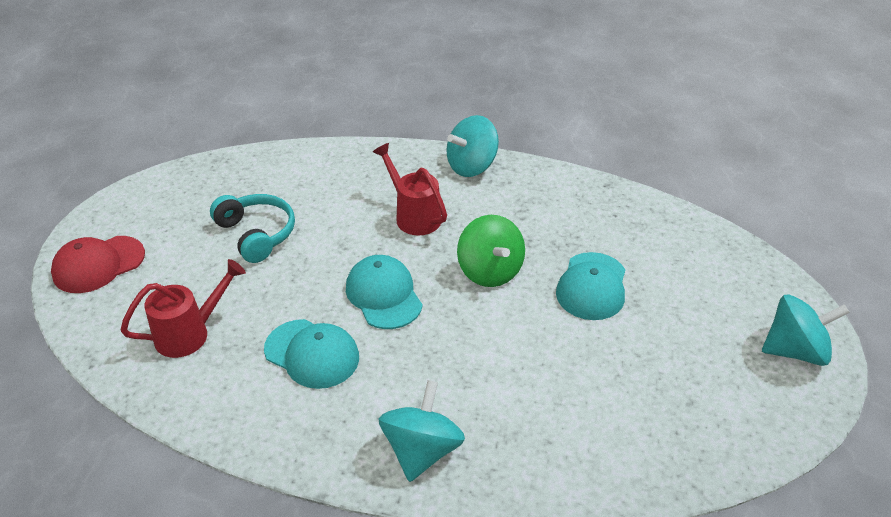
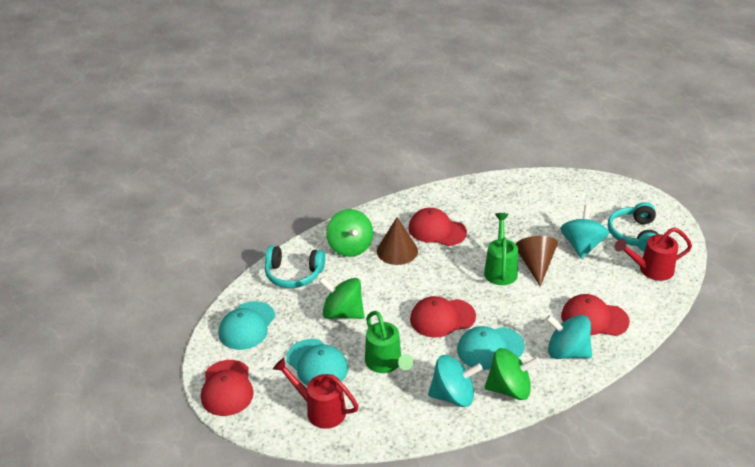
brown cone: none = 0 -> [377,217,418,265] [516,236,558,286] = 2
green spinning top: [457,215,525,287] = 1 -> [319,277,364,319] [326,209,373,257] [485,348,540,400] = 3
green watering can: none = 0 -> [365,311,413,373] [484,213,518,285] = 2
red cap: [51,236,145,293] = 1 -> [201,360,254,416] [408,208,467,246] [410,296,476,337] [561,294,630,336] = 4
turquoise headphones: [210,194,295,263] = 1 -> [265,246,325,288] [608,202,658,252] = 2

